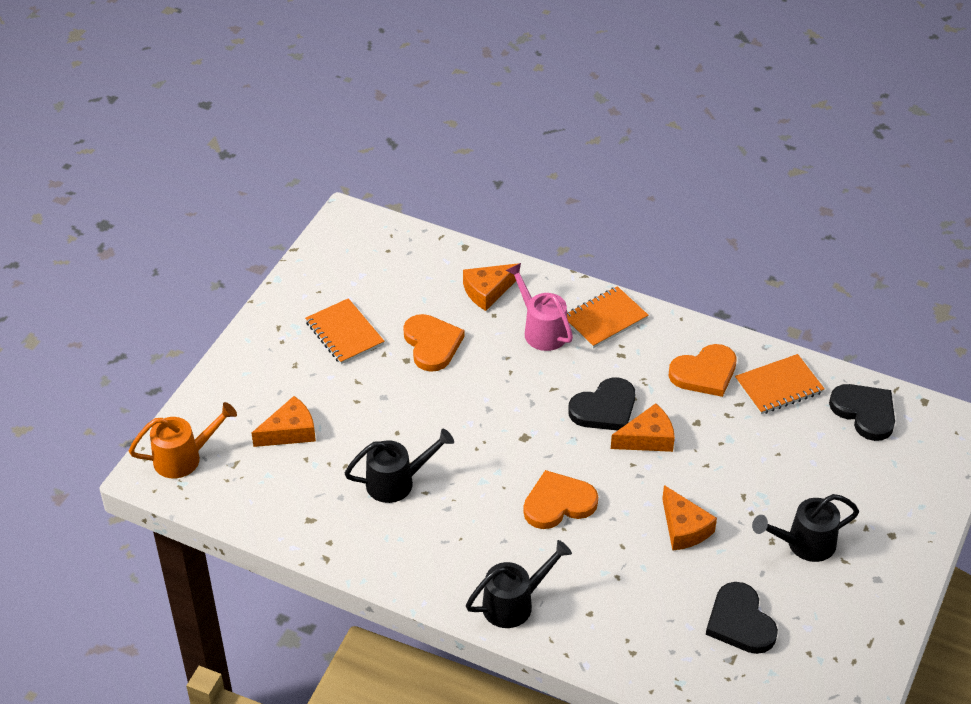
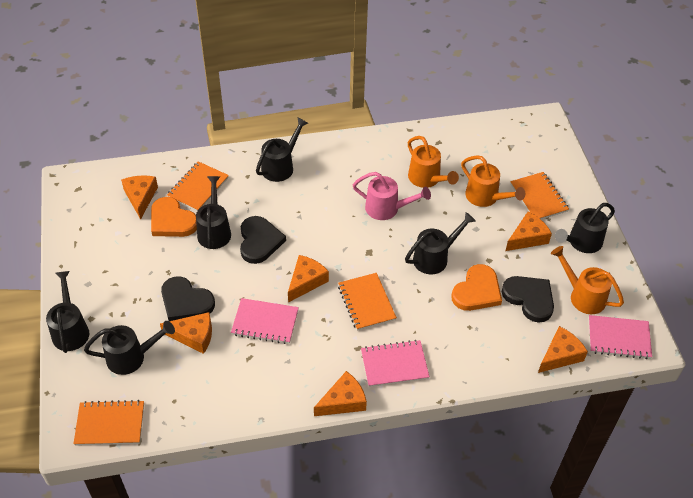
black watering can: [345,428,454,503] [466,540,572,628] [752,494,859,562] = 3 -> [46,271,89,353] [84,321,175,375] [196,176,231,249] [256,117,308,182] [405,212,475,274] [555,203,615,253] = 6
orange cheese: [252,396,316,447] [463,263,520,311] [611,403,675,452] [662,485,717,551] = 4 -> [121,176,158,220] [160,312,212,354] [288,255,329,303] [314,371,367,416] [506,211,552,251] [538,326,588,373] = 6
orange heart: [403,314,465,372] [523,470,598,529] [669,344,737,397] = 3 -> [151,197,197,237] [451,264,502,311] = 2
orange notebook: [305,298,384,364] [567,286,649,348] [735,354,825,414] = 3 -> [73,400,144,446] [167,161,229,211] [338,273,397,331] [510,172,569,219] = 4
orange watering can: [129,402,237,478] = 1 -> [408,136,459,188] [461,155,525,207] [551,246,624,314] = 3
pink notebook: none = 0 -> [231,298,299,344] [361,340,430,387] [589,315,652,359] = 3

